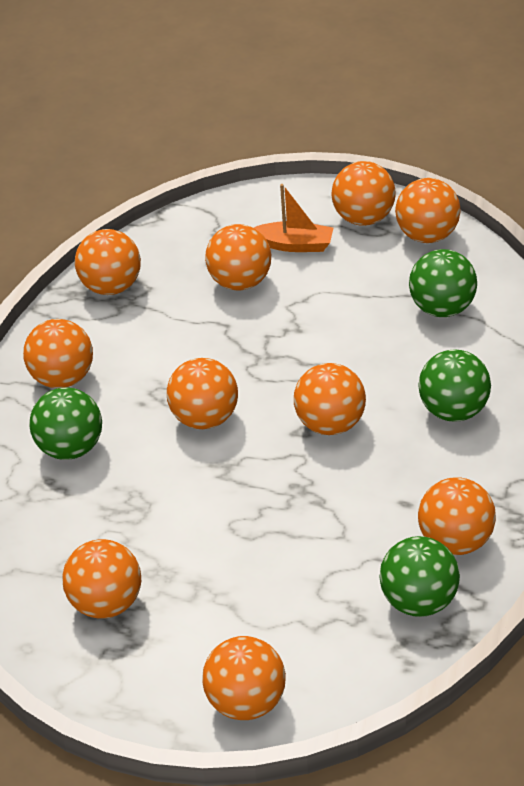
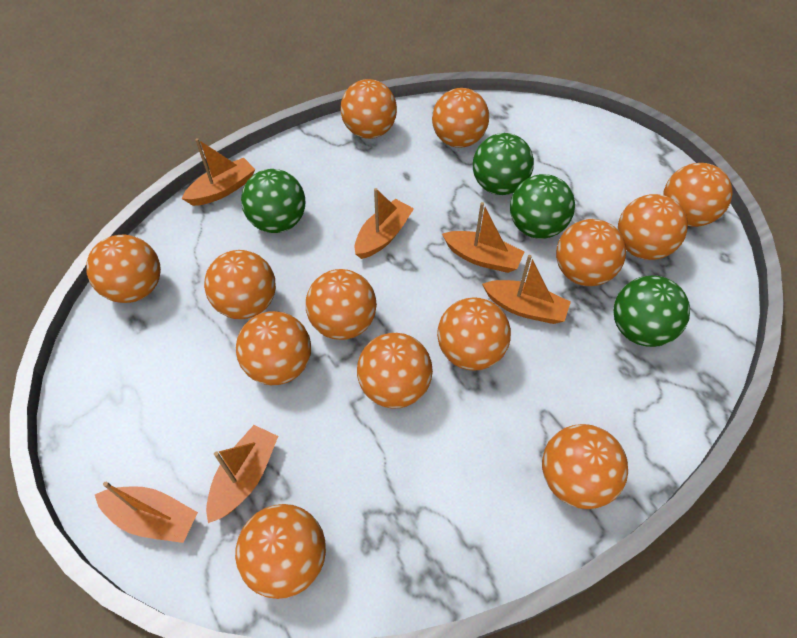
orange ball: [23,319,93,388] [62,539,141,619] [75,229,141,295] [167,358,238,429] [202,636,286,720] [205,224,271,290] [294,363,366,435] [331,161,395,226] [395,178,461,243] [418,477,496,555] = 10 -> [86,235,161,303] [204,250,276,319] [235,504,326,599] [236,311,311,385] [306,269,377,340] [340,79,397,139] [357,333,433,409] [432,88,489,148] [437,297,511,371] [542,424,628,509] [556,219,626,286] [618,194,688,260] [663,163,732,227] = 13
orange boat: [254,184,333,252] = 1 -> [95,482,198,543] [182,138,255,206] [206,425,278,523] [355,188,414,259] [442,202,524,273] [482,255,571,324] = 6

